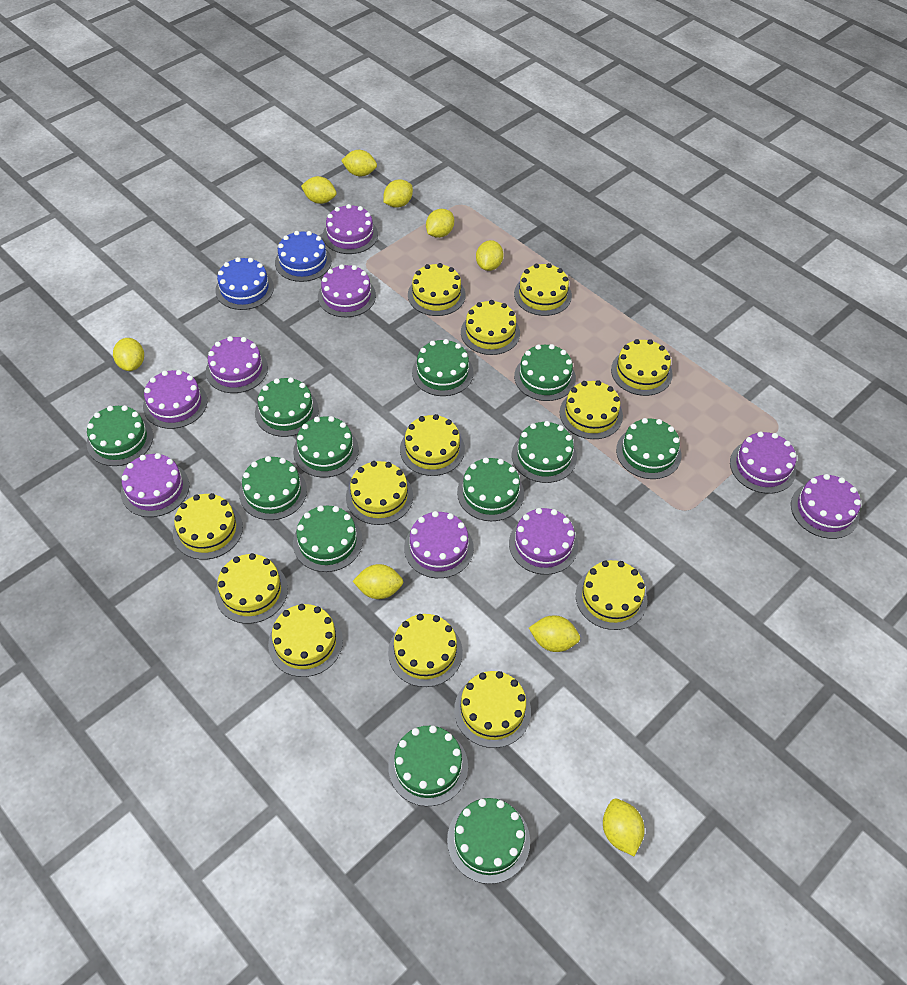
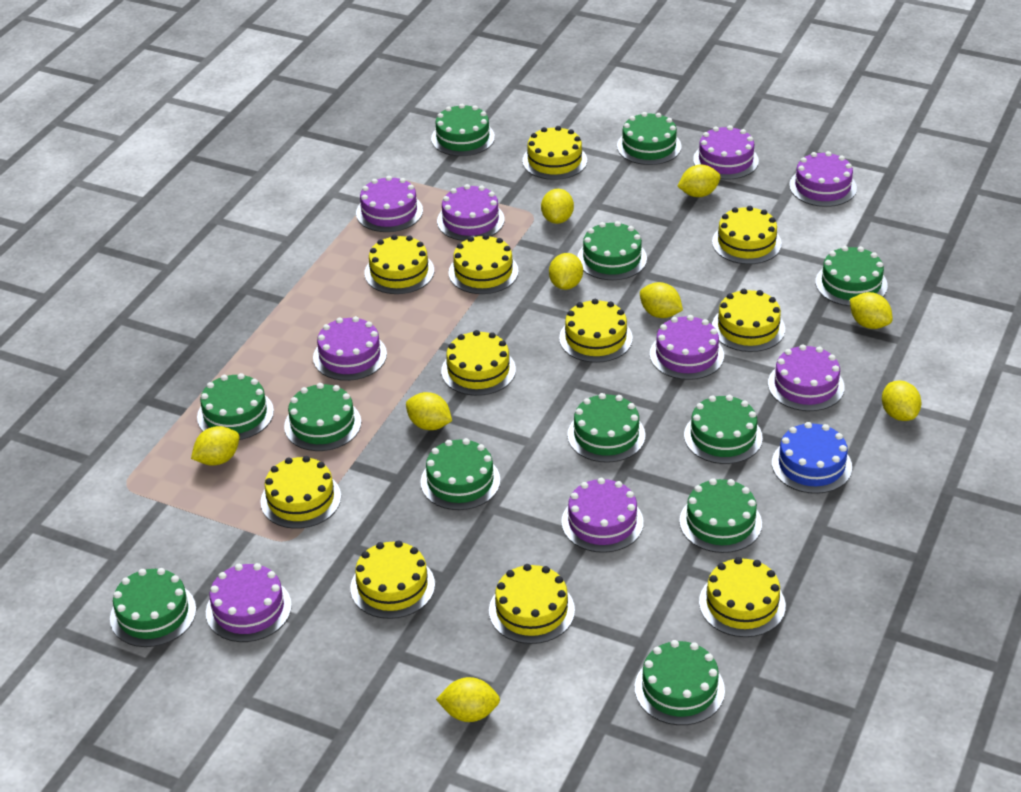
blue cake: [215,257,274,310] [275,231,332,282] = 2 -> [772,422,852,494] = 1
yellow cake: [173,493,243,560] [215,553,288,624] [268,604,343,677] [346,461,413,525] [388,614,463,687] [400,414,465,476] [408,263,466,316] [454,671,531,748] [461,300,520,355] [514,263,572,316] [559,380,623,439] [576,560,648,630] [611,339,673,396] = 13 -> [260,456,341,529] [350,540,435,619] [365,235,434,294] [441,330,516,396] [448,234,519,294] [489,564,575,644] [522,126,587,180] [559,299,633,363] [699,557,786,637] [712,206,782,264] [712,289,785,352] = 11

